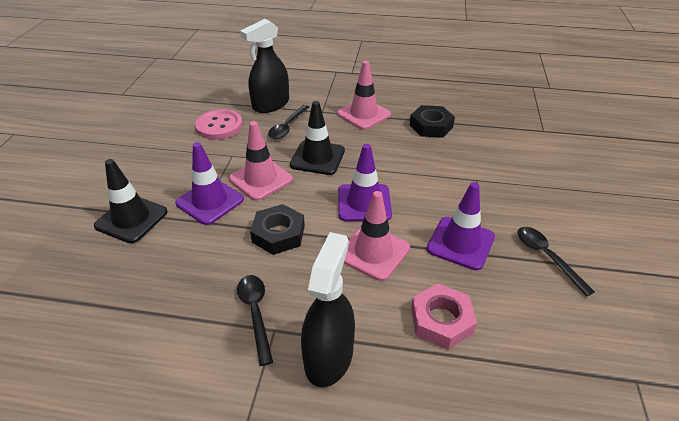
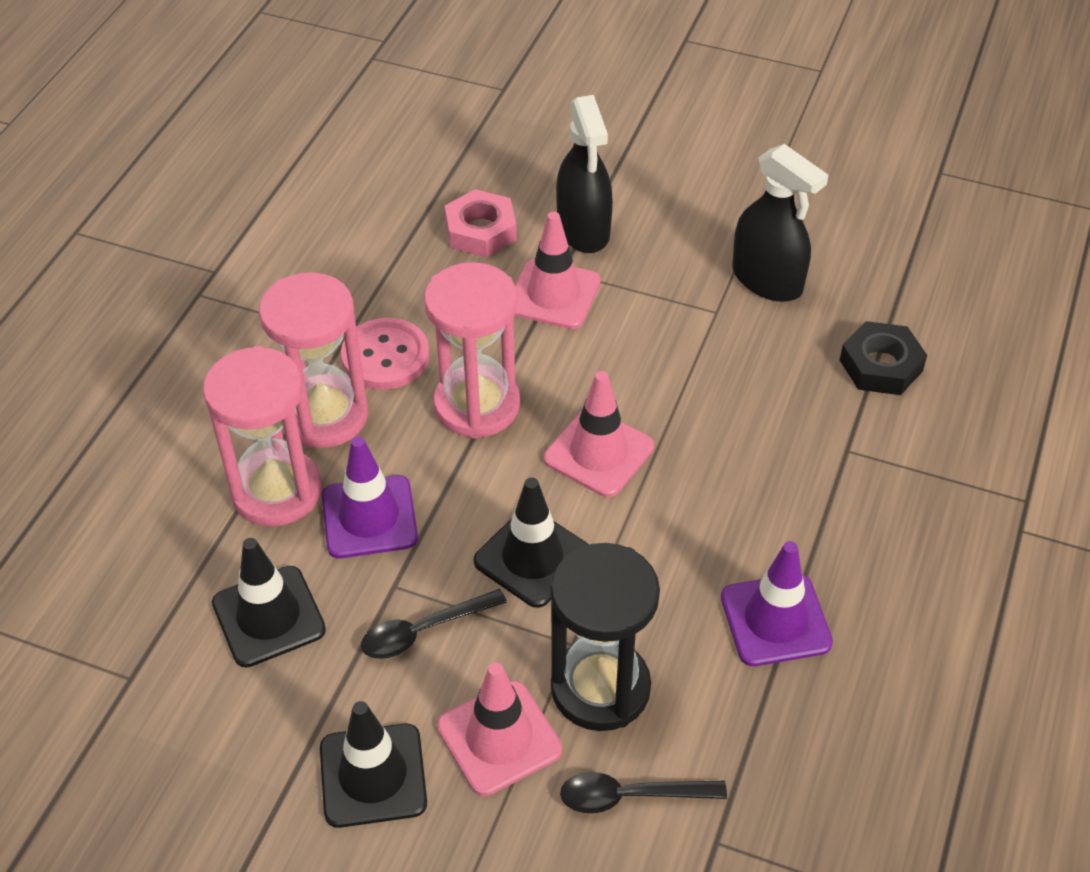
black hourglass: none = 0 -> [550,543,660,731] = 1
black nut: [250,204,305,255] [410,105,455,138] = 2 -> [840,321,927,395] = 1
black spoon: [237,275,273,366] [268,105,309,139] [518,227,595,296] = 3 -> [361,589,507,659] [560,772,727,813] = 2
black traffic cone: [94,159,168,243] [290,101,345,175] = 2 -> [212,538,326,667] [320,701,427,828] [474,478,589,608] = 3
pink hourglass: none = 0 -> [203,346,321,527] [259,272,368,448] [424,262,520,439] = 3
purple traffic cone: [175,142,244,225] [338,144,392,221] [427,182,495,270] = 3 -> [321,436,418,558] [721,541,833,666] = 2

